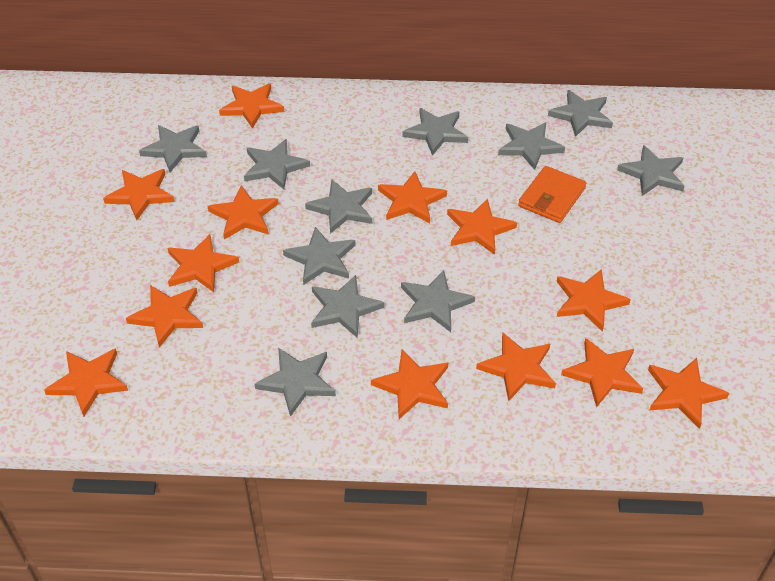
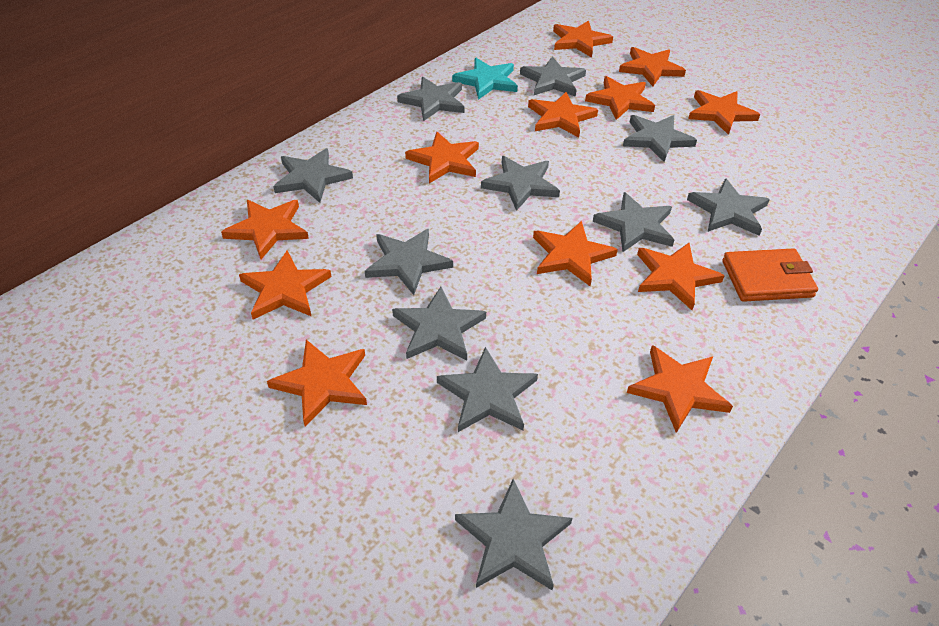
orange star: [44,348,128,417] [103,169,175,220] [126,285,203,348] [168,234,239,292] [208,185,279,239] [219,83,284,129] [371,350,448,419] [378,171,447,223] [447,198,517,255] [476,333,556,402] [557,269,631,332] [561,338,643,408] [648,358,729,429] = 13 -> [221,200,309,259] [239,251,331,319] [267,340,367,427] [405,132,479,183] [528,92,598,137] [533,221,618,286] [553,20,613,58] [585,76,655,120] [619,47,686,86] [627,345,733,433] [637,243,725,310] [688,90,760,135] = 12
turquoise star: none = 0 -> [452,58,518,100] = 1

